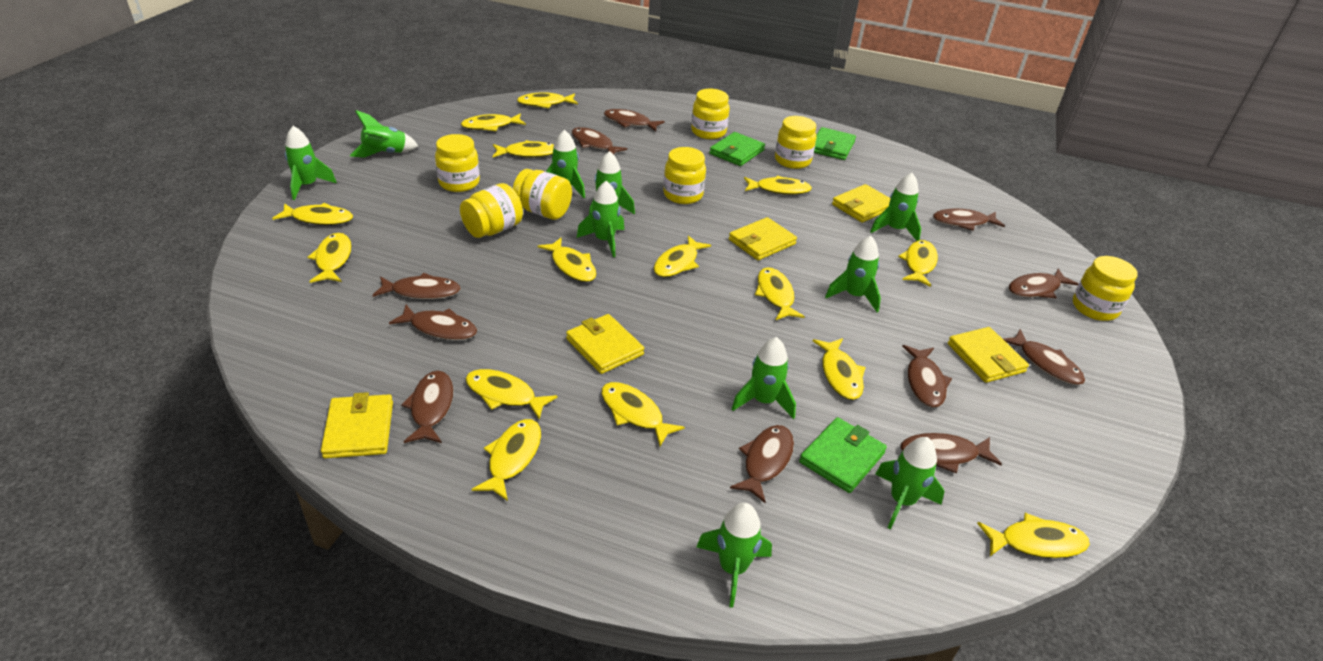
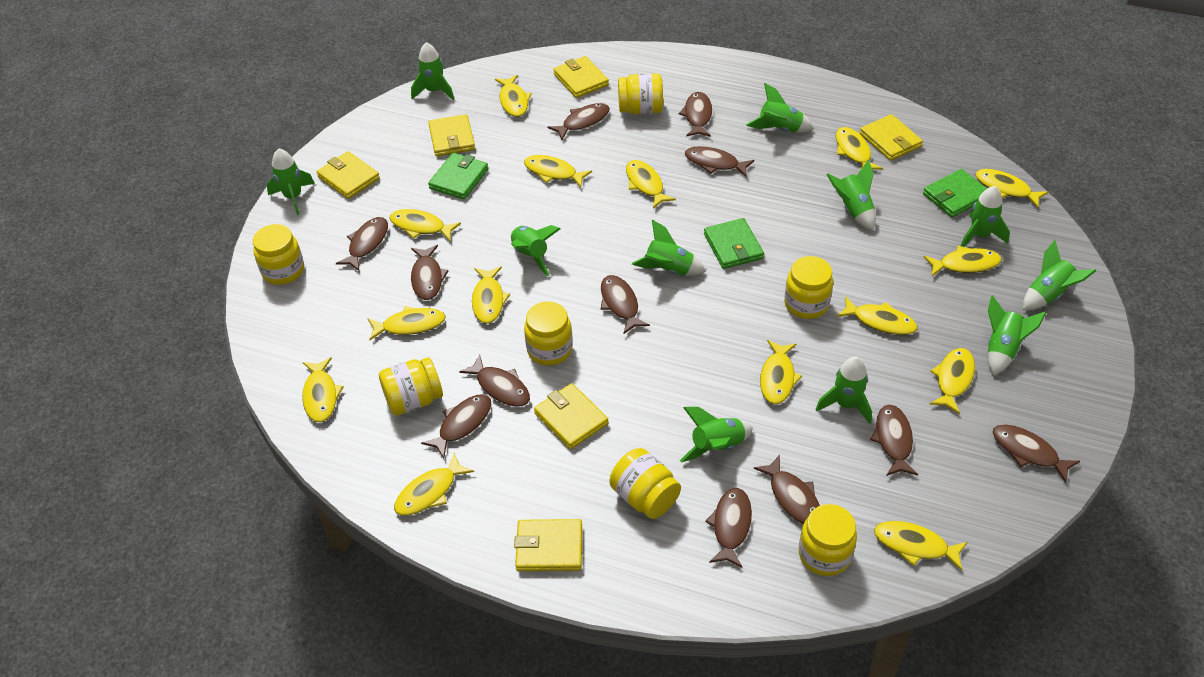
brown fish: [372,273,461,299] [389,305,477,340] [401,371,453,443] [572,127,627,155] [604,109,665,131] [730,425,794,503] [901,433,1002,473] [902,345,952,408] [933,209,1005,231] [1003,329,1085,385] [1009,268,1078,298] = 11 -> [336,217,388,271] [411,245,449,300] [421,394,491,459] [459,355,530,407] [548,103,610,140] [601,275,650,334] [679,92,712,137] [685,146,754,177] [705,488,752,568] [753,455,820,524] [870,404,918,476] [992,424,1080,483] = 12
green rocket: [285,126,337,200] [350,110,418,158] [546,130,585,198] [577,181,624,257] [589,151,635,215] [697,503,772,608] [732,337,796,419] [825,236,881,312] [870,173,921,241] [875,437,945,530] = 10 -> [267,148,315,215] [411,42,454,100] [511,225,560,276] [632,220,706,275] [680,407,753,462] [746,83,814,133] [815,356,872,424] [827,159,876,230] [961,186,1010,247] [988,295,1046,376] [1023,240,1096,310] = 11
yellow wallet: [321,392,393,458] [566,314,644,374] [729,217,797,260] [832,184,890,223] [948,327,1029,383] = 5 -> [317,151,380,199] [428,114,475,156] [514,519,582,571] [534,383,608,449] [553,56,609,98] [860,114,923,161] = 6

